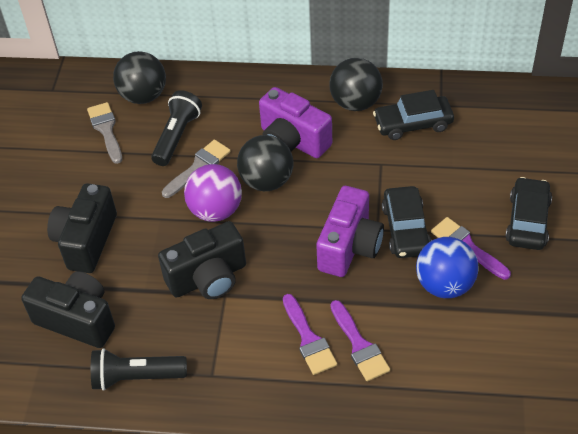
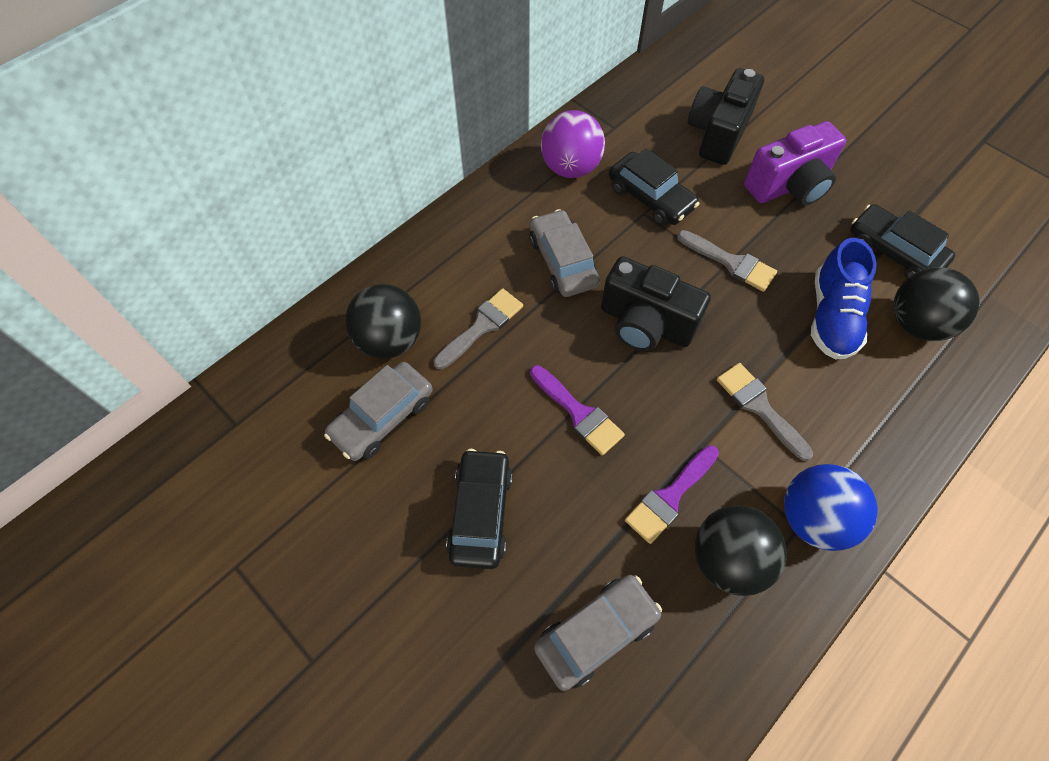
black camera: [21,271,115,348] [47,183,117,273] [158,221,246,299] = 3 -> [601,256,711,351] [688,68,764,165] = 2
black flashlight: [91,348,187,391] [151,90,202,166] = 2 -> none = 0
blue shoe: none = 0 -> [811,238,877,360] = 1
grey brush: [87,102,122,164] [162,139,231,198] = 2 -> [433,288,523,370] [677,230,777,292] [717,363,813,461] = 3
grey car: none = 0 -> [324,362,433,461] [529,209,600,297] [534,575,662,691] = 3
purple brush: [283,294,337,375] [330,300,390,381] [431,217,511,280] = 3 -> [530,365,625,455] [625,445,719,544] = 2
purple camera: [259,87,332,158] [316,186,384,277] = 2 -> [744,121,846,206] = 1

